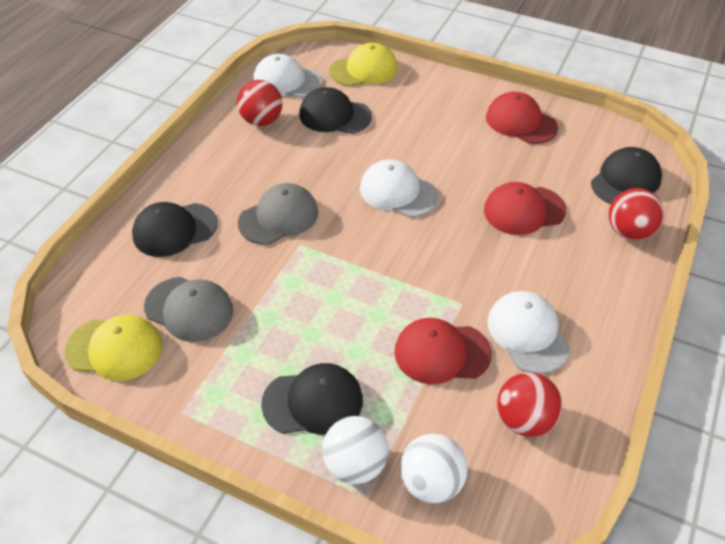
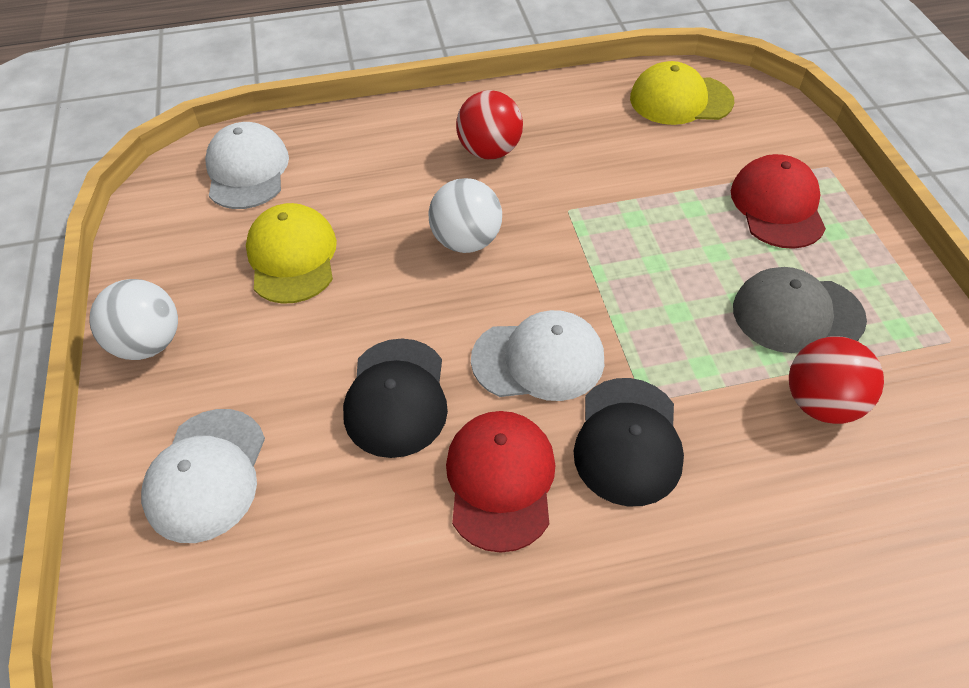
black cap: [132,202,218,257] [261,363,363,435] [299,87,372,134] [591,147,662,204] = 4 -> [343,338,448,458] [574,378,684,506] = 2
grey cap: [144,277,233,342] [238,183,318,245] = 2 -> [733,267,867,353] = 1
red ball: [237,80,283,126] [497,372,562,437] [609,188,664,240] = 3 -> [456,90,523,159] [789,336,884,424] = 2
red cap: [394,318,492,384] [484,182,566,235] [486,92,558,144] = 3 -> [446,411,555,553] [731,154,826,249] = 2

